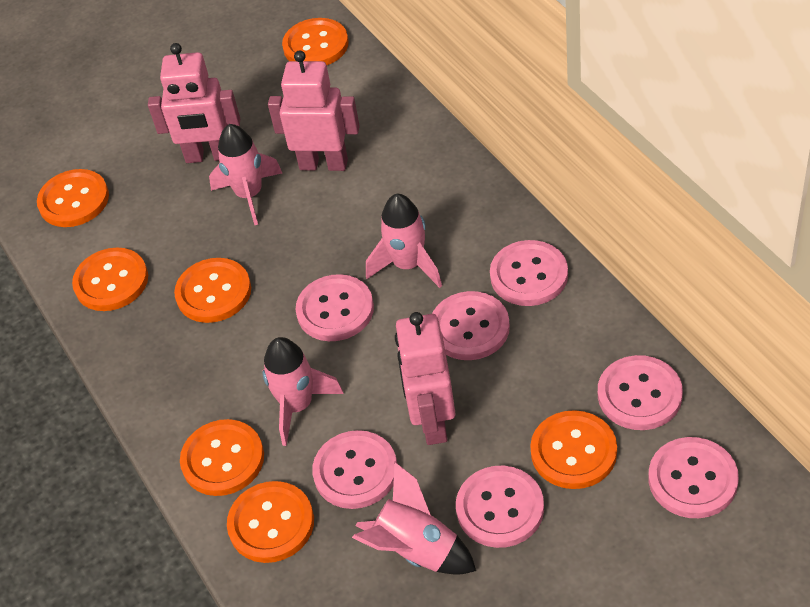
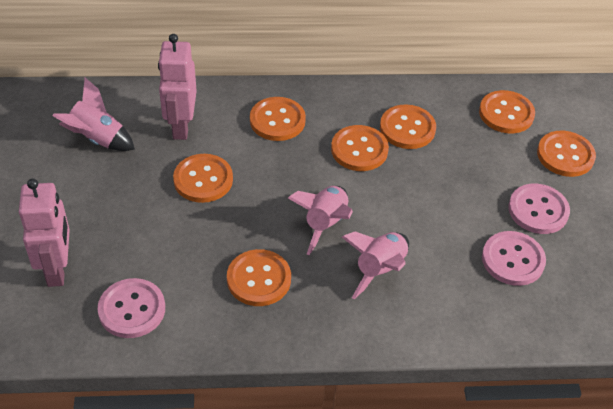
pink button: [296,274,374,341] [312,430,398,509] [432,291,510,360] [456,466,544,548] [490,240,568,306] [598,355,683,430] [649,437,739,518] = 7 -> [98,278,165,338] [482,231,546,286] [508,184,570,234] = 3
pink robot: [148,43,240,163] [268,50,360,171] [395,312,456,445] = 3 -> [19,179,70,287] [158,34,197,140] = 2
pink rocket: [209,124,282,225] [262,337,344,446] [352,462,476,575] [366,194,442,288] = 4 -> [53,78,135,151] [288,186,353,255] [342,231,409,299] = 3

